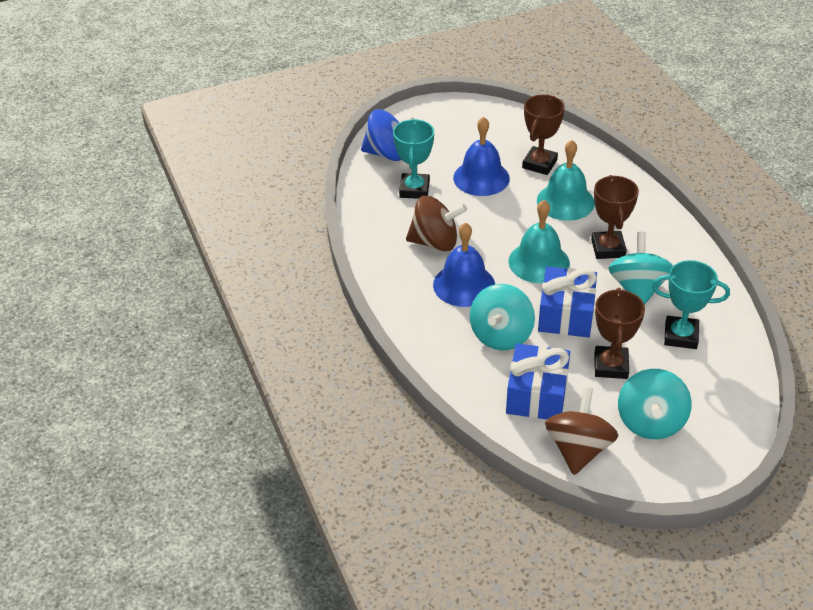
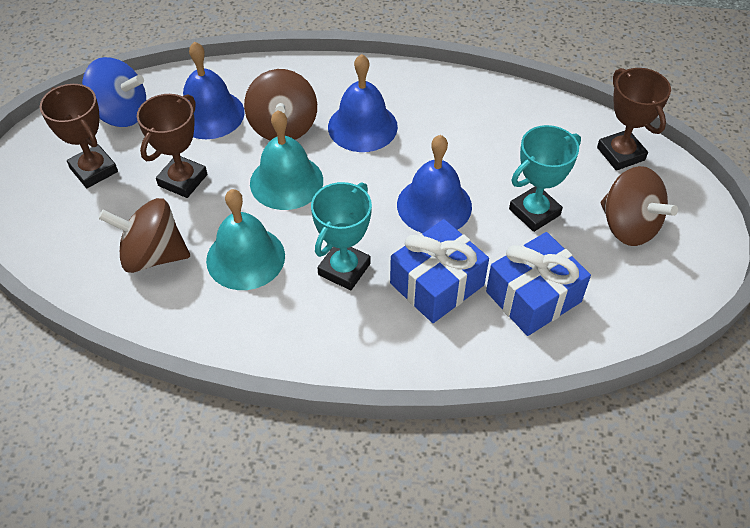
blue bell: [433,222,495,307] [453,117,510,196] = 2 -> [183,42,245,139] [328,54,398,152] [397,135,472,233] = 3
brown spinning top: [406,196,467,251] [545,387,618,475] = 2 -> [98,198,190,273] [244,69,317,141] [601,166,678,246] = 3
turquoise spinning top: [470,284,535,350] [608,232,673,305] [618,369,692,439] = 3 -> none = 0

